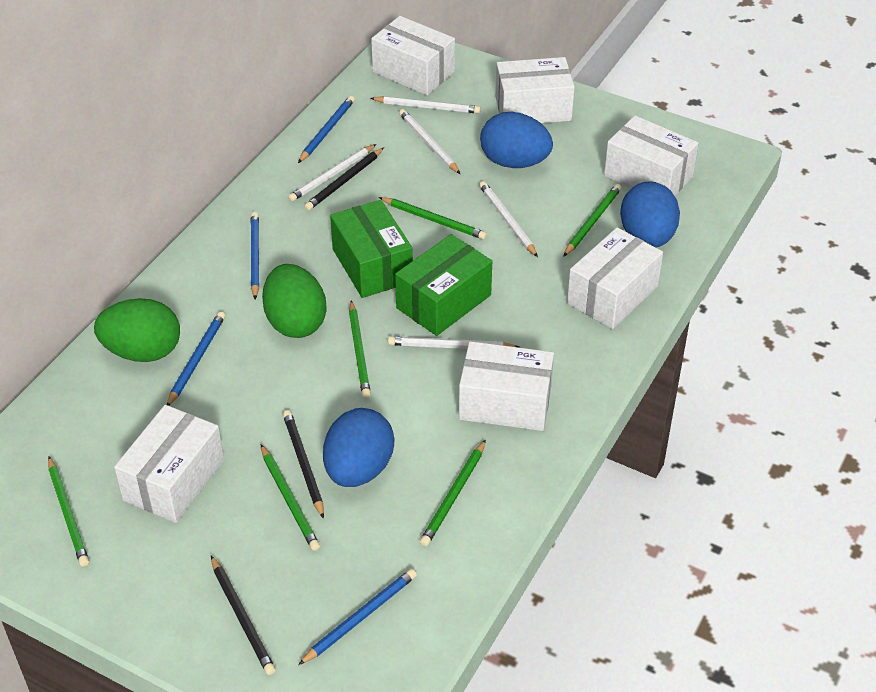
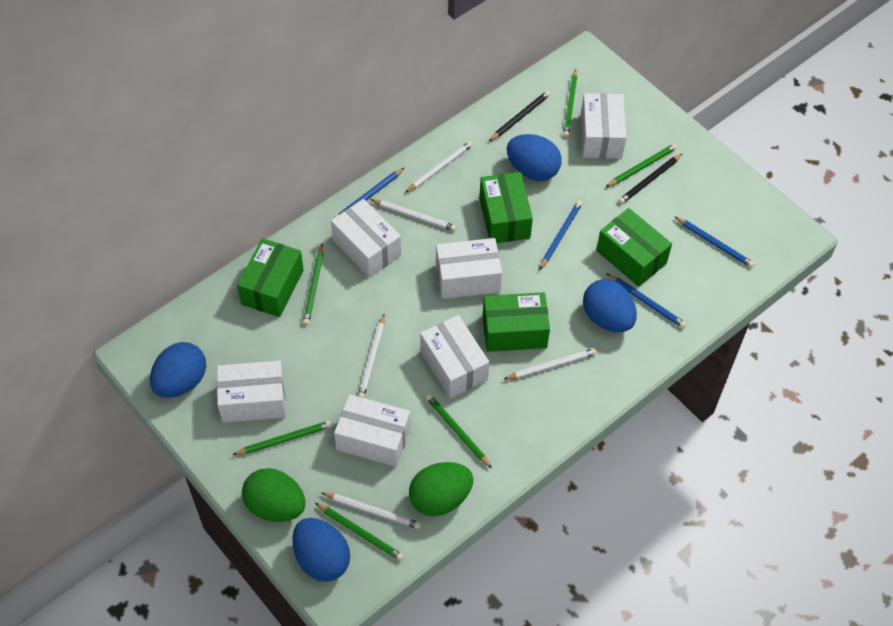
black pencil: [211,556,276,675] [283,410,324,519] [304,147,384,211] = 3 -> [489,91,551,141] [618,153,683,204] = 2
blue egg: [323,408,394,487] [480,112,553,168] [620,181,680,247] = 3 -> [150,342,206,398] [292,518,350,582] [507,134,562,181] [583,279,637,332] = 4
green box: [330,200,413,298] [395,234,492,336] = 2 -> [237,238,304,317] [479,172,533,243] [483,292,550,352] [596,208,672,287] = 4

